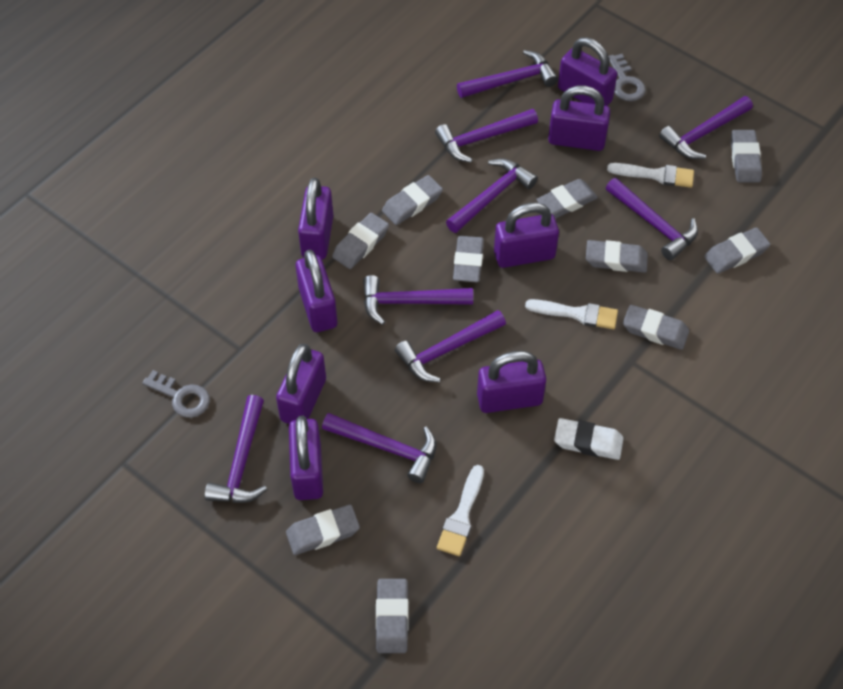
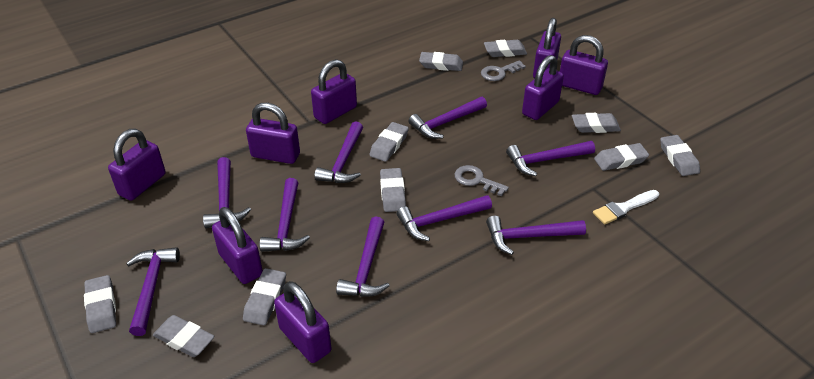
white brush: [437,465,484,556] [525,299,618,329] [607,163,694,188] = 3 -> [593,190,659,225] = 1
white eraser: [554,418,624,460] = 1 -> none = 0

